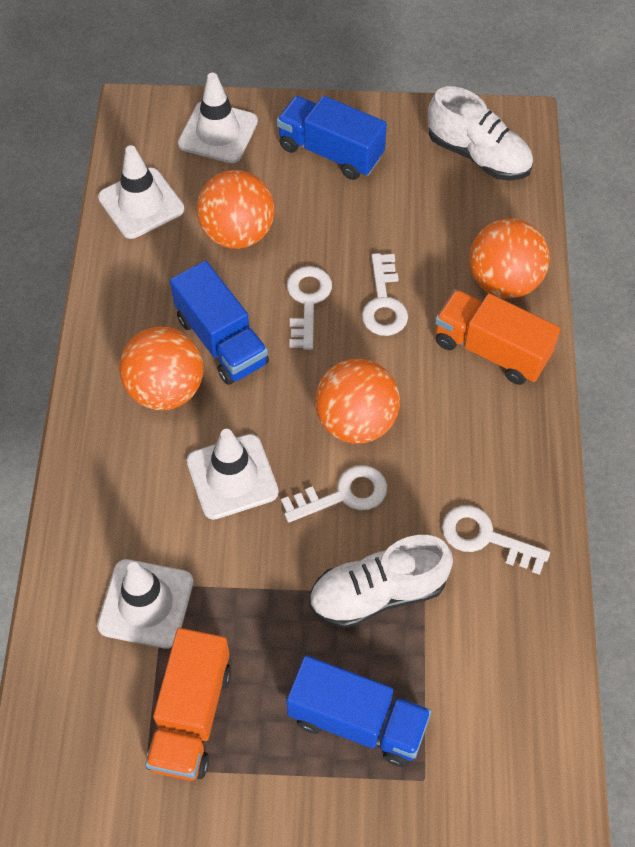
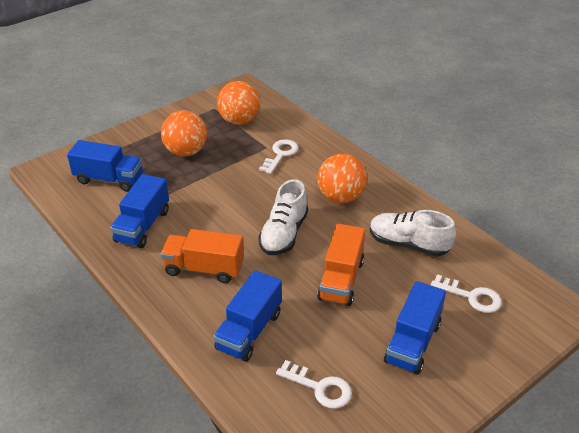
blue truck: [170,260,269,385] [277,96,387,180] [286,656,431,767] = 3 -> [67,140,143,192] [110,174,169,248] [213,270,282,362] [384,281,446,375] = 4
orange ball: [119,327,203,410] [197,170,275,249] [315,359,400,443] [469,219,550,298] = 4 -> [161,110,207,157] [217,81,260,125] [317,154,367,203] = 3
white key: [281,465,387,523] [287,266,332,350] [362,253,408,336] [442,505,550,575] = 4 -> [259,139,299,174] [276,360,352,409] [431,274,502,313] = 3
white traffic cone: [97,559,193,649] [98,145,184,239] [178,73,258,163] [186,429,279,520] = 4 -> none = 0

